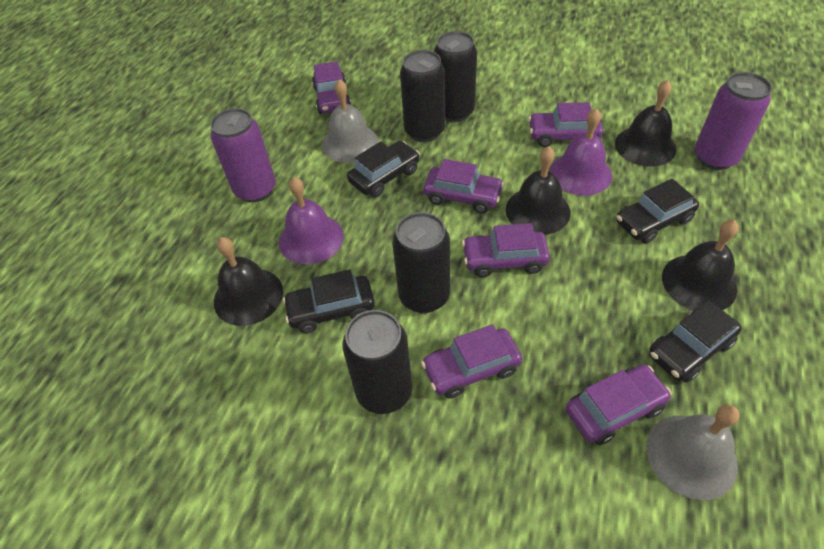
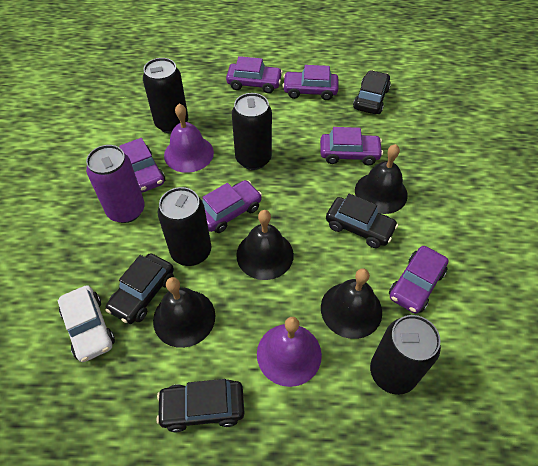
grey bell: [322,79,378,163] [647,404,740,500] = 2 -> none = 0
purple can: [210,108,276,202] [695,72,772,170] = 2 -> [86,145,145,223] = 1
white car: none = 0 -> [58,286,115,362] = 1

